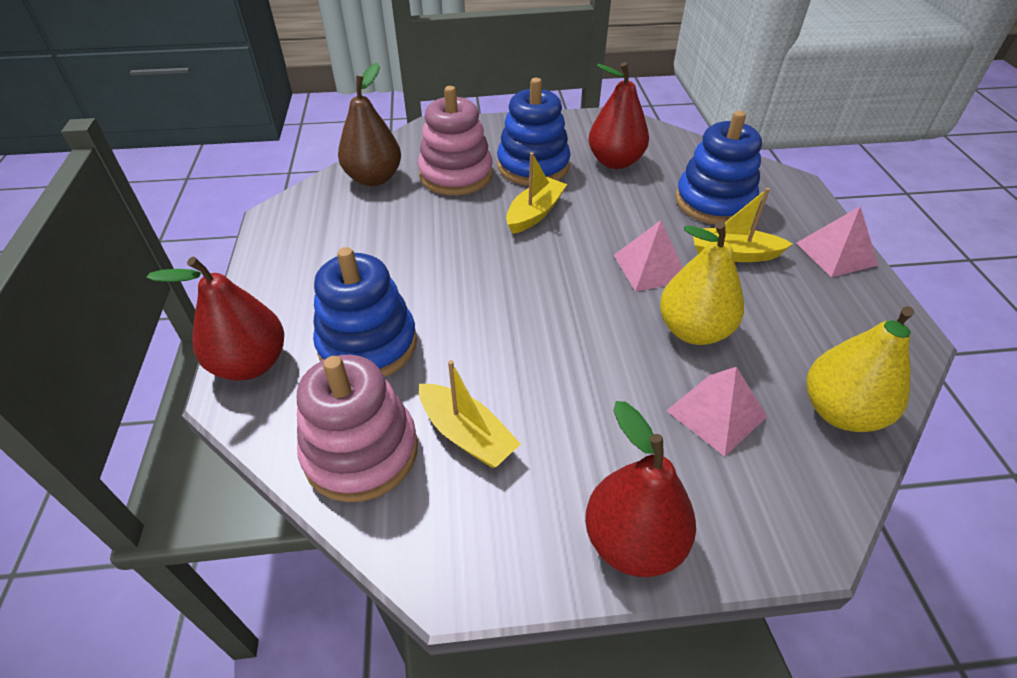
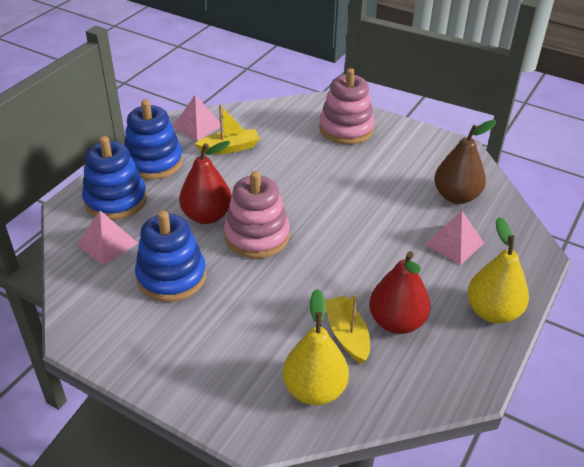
red pear: [147,257,284,380] [585,401,696,577] [589,62,649,169] = 3 -> [179,141,232,224] [369,251,430,334] = 2
yellow boat: [419,360,521,468] [506,152,567,234] [693,188,793,262] = 3 -> [195,105,260,154] [325,294,370,364] = 2

